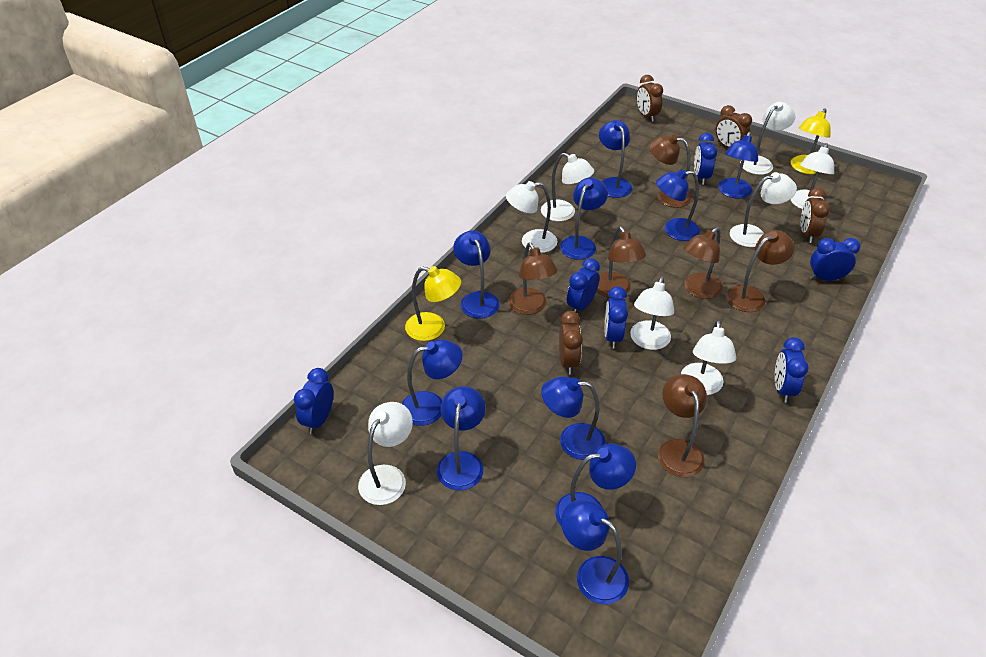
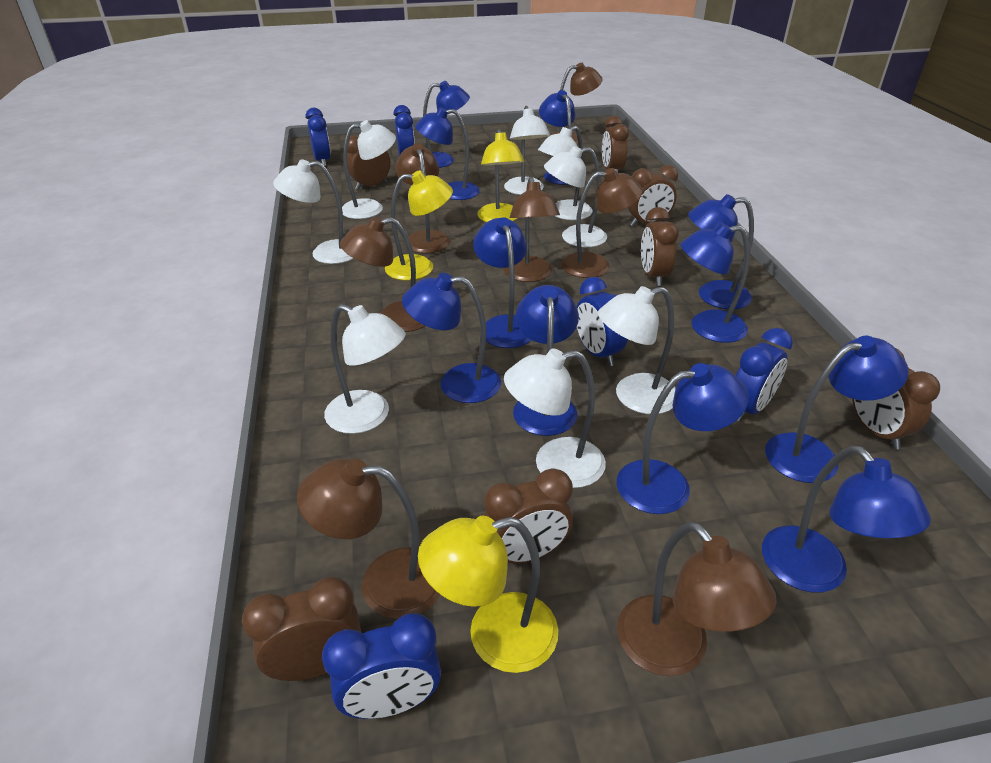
blue clock: [294,368,333,434] [567,258,600,313] [605,287,628,349] [694,133,717,185] [775,337,809,403] [810,238,860,281] = 6 -> [306,108,331,167] [322,613,441,719] [393,105,415,156] [577,277,628,366] [735,328,793,422] = 5
blue lamp: [402,339,462,426] [437,386,486,490] [453,231,499,319] [541,376,605,460] [555,443,636,526] [560,177,608,260] [561,499,629,604] [599,120,632,198] [656,169,700,241] [718,131,758,199] = 10 -> [402,273,501,403] [415,107,480,200] [423,81,470,168] [473,217,531,348] [513,285,579,436] [539,90,575,185] [617,363,749,514] [681,223,750,343] [688,194,754,309] [762,446,931,592] [765,336,909,483] = 11
brown clock: [559,311,583,374] [637,75,663,122] [716,105,752,148] [801,188,830,243] = 4 -> [242,577,361,681] [347,136,390,190] [484,469,573,564] [602,116,629,173] [628,165,678,226] [641,207,679,286] [852,348,940,450] = 7
brown lamp: [508,243,558,315] [596,226,646,298] [649,134,692,208] [658,374,707,477] [683,227,723,299] [726,230,795,312] = 6 -> [297,458,441,619] [340,217,425,332] [395,143,450,254] [504,177,560,282] [550,63,603,144] [561,168,643,278] [617,522,777,676] = 7
yellow lamp: [405,266,461,341] [791,108,831,174] = 2 -> [385,170,453,280] [418,516,558,673] [477,129,524,222] = 3

